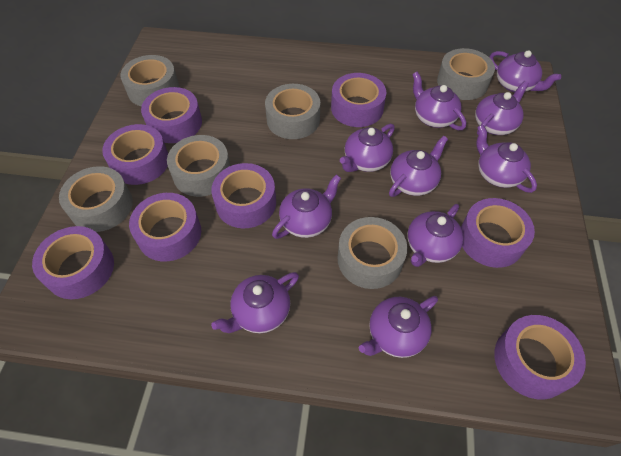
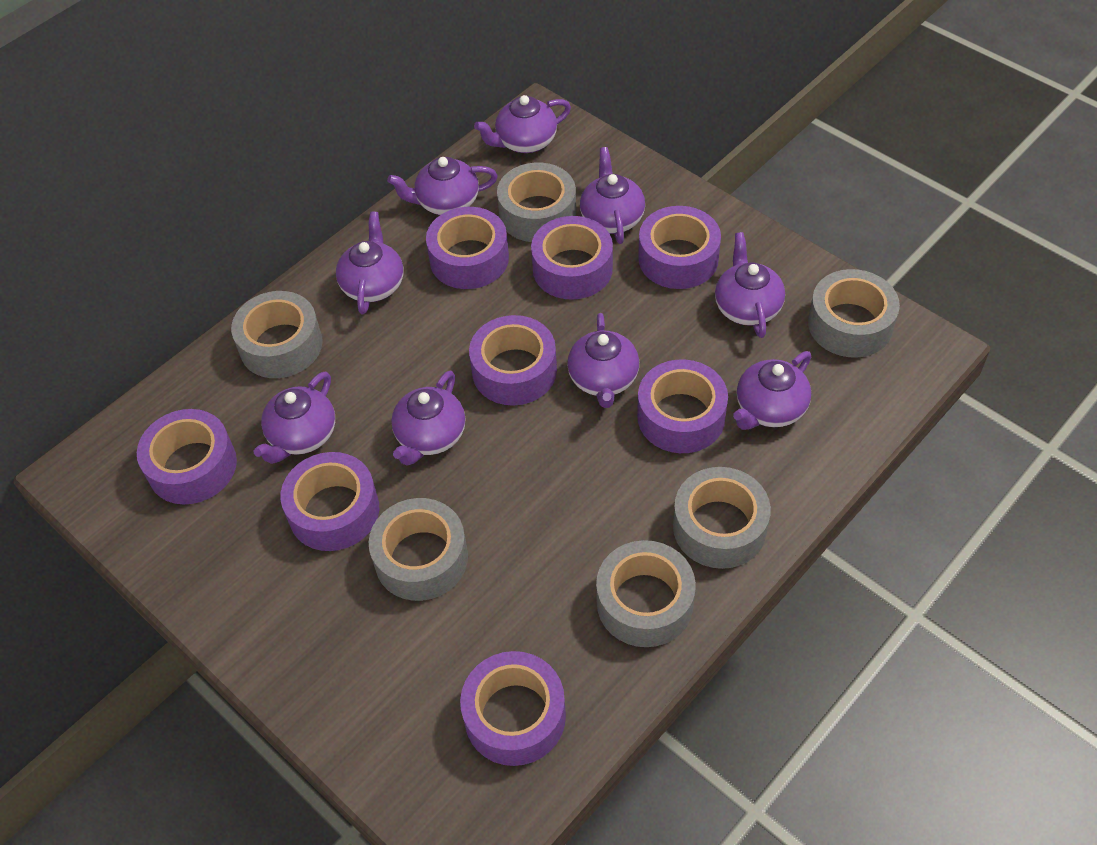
purple teapot: [211,272,299,333] [272,174,341,239] [340,124,395,172] [359,296,438,358] [389,136,448,197] [407,204,464,267] [412,72,466,130] [475,81,529,135] [476,125,537,193] [489,50,561,92] = 10 -> [254,371,335,464] [336,212,403,314] [387,157,498,215] [391,371,465,466] [474,95,571,153] [567,313,639,408] [580,147,645,244] [715,232,785,338] [733,351,811,430] = 9

